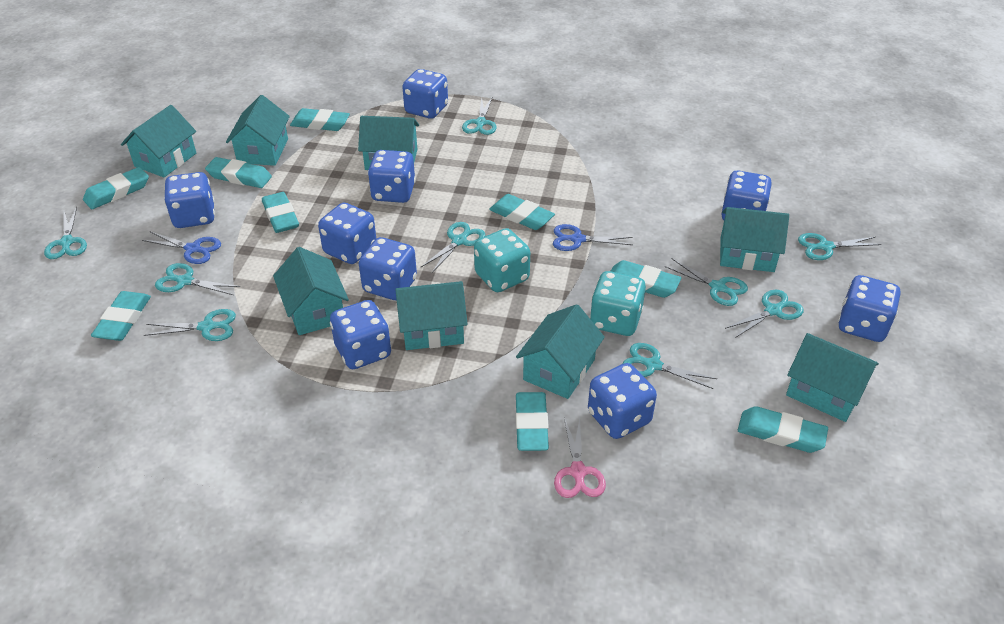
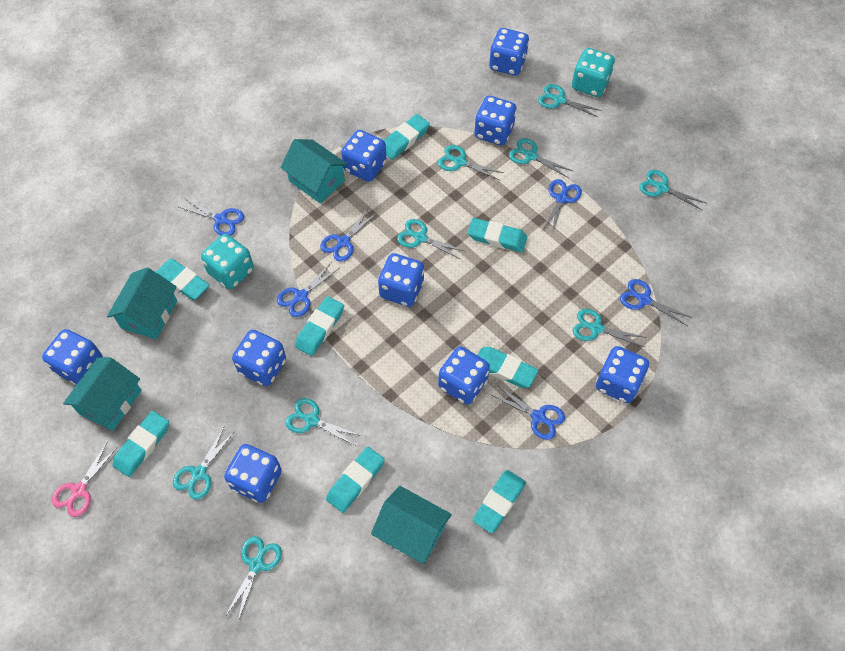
blue scissors: [142,231,221,264] [553,224,633,251] = 2 -> [179,198,244,236] [277,263,339,317] [320,208,377,262] [492,386,565,440] [542,179,582,235] [620,279,692,326] = 6
turquoise eraser: [83,167,149,209] [91,291,151,341] [205,157,272,188] [262,192,299,233] [290,108,350,131] [489,194,555,230] [515,392,549,451] [611,260,681,298] [738,406,828,453] = 9 -> [112,411,169,477] [156,259,210,300] [295,296,344,356] [326,446,385,513] [384,114,430,160] [467,218,527,252] [473,470,526,533] [478,347,539,388] = 8
turquoise house: [121,105,196,177] [226,95,290,166] [273,247,349,335] [358,116,419,170] [395,281,468,350] [516,304,605,399] [720,207,789,272] [786,333,879,422] = 8 -> [63,357,142,431] [107,268,177,339] [281,139,348,203] [371,486,452,564] = 4

